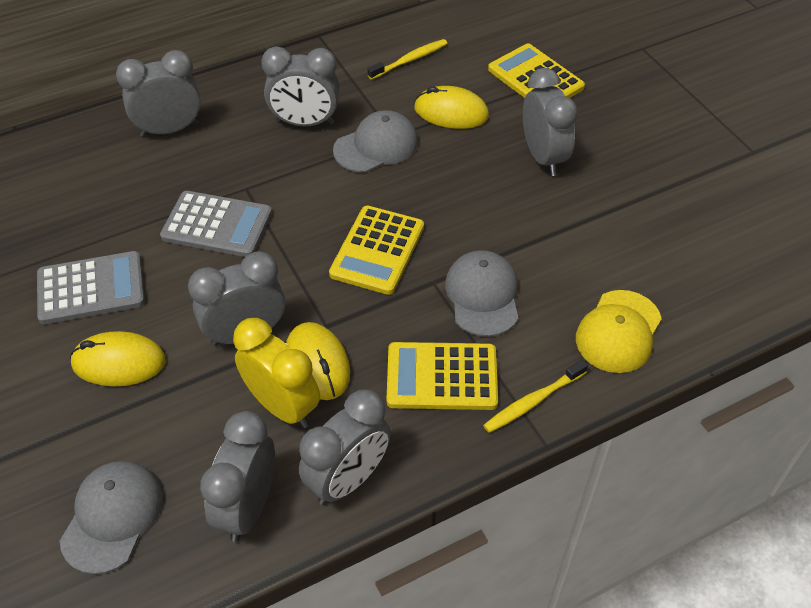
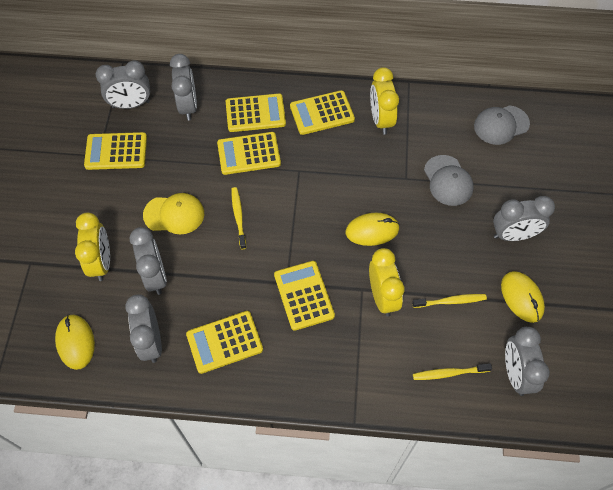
grey calculator: [37,251,145,324] [160,191,272,257] = 2 -> none = 0
grey cap: [60,461,163,574] [333,110,418,173] [445,250,518,337] = 3 -> [424,155,474,206] [474,105,530,145] = 2
yellow calculator: [329,206,424,295] [387,342,498,410] [488,43,585,98] = 3 -> [84,132,147,170] [186,311,263,374] [217,132,281,175] [226,93,286,132] [274,261,335,331] [290,90,355,135] = 6
yellow clock: [233,318,320,428] = 1 -> [75,212,110,281] [369,248,404,316] [370,67,399,135] = 3
yellow toothbrush: [367,39,448,80] [483,359,588,433] = 2 -> [232,187,246,249] [412,294,487,308] [413,363,492,380] = 3

